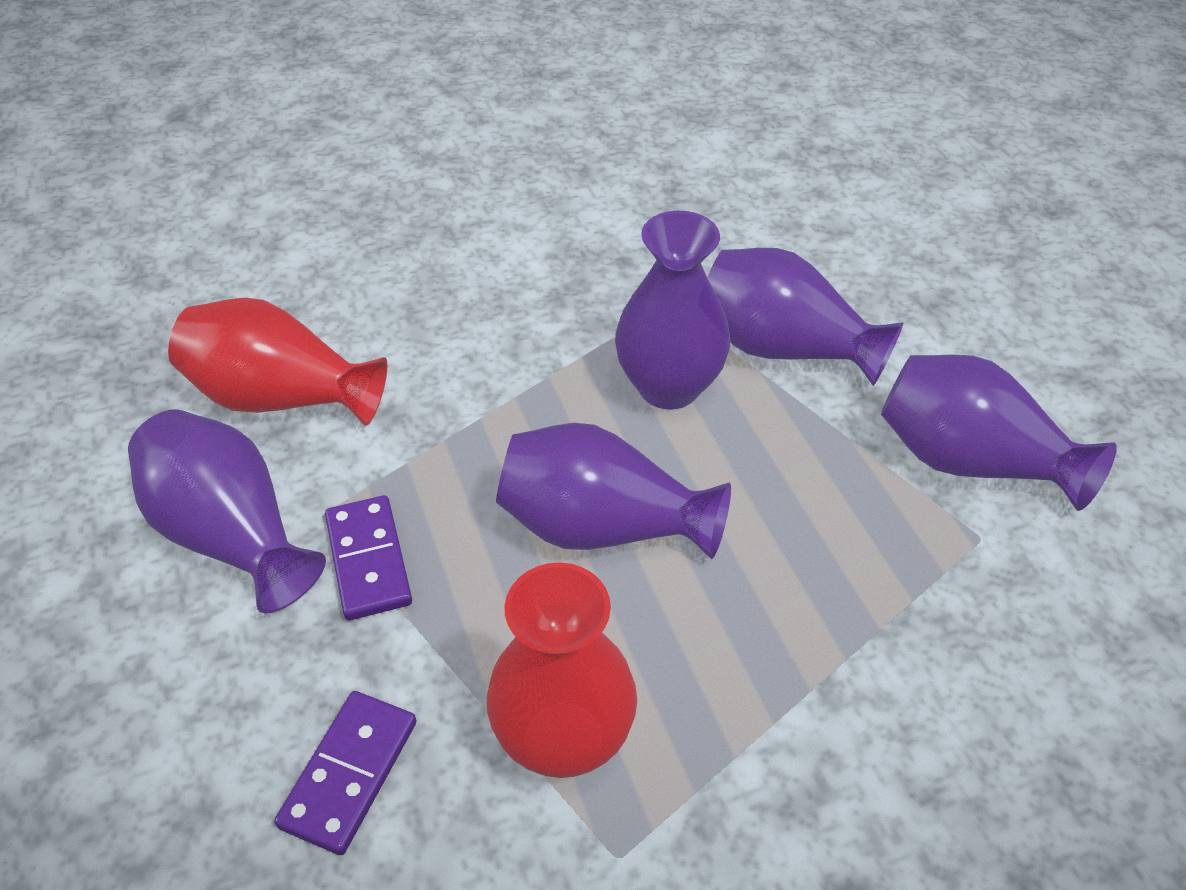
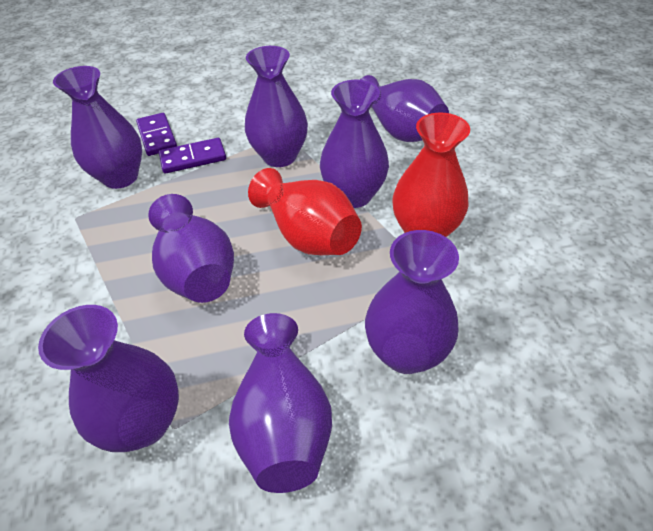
purple vase: [128,409,326,614] [496,423,731,559] [615,211,730,410] [707,248,903,386] [881,354,1117,511] = 5 -> [38,305,179,452] [53,66,142,189] [148,194,234,303] [229,313,332,493] [245,46,308,167] [320,80,389,208] [360,75,449,142] [365,230,459,374] = 8

